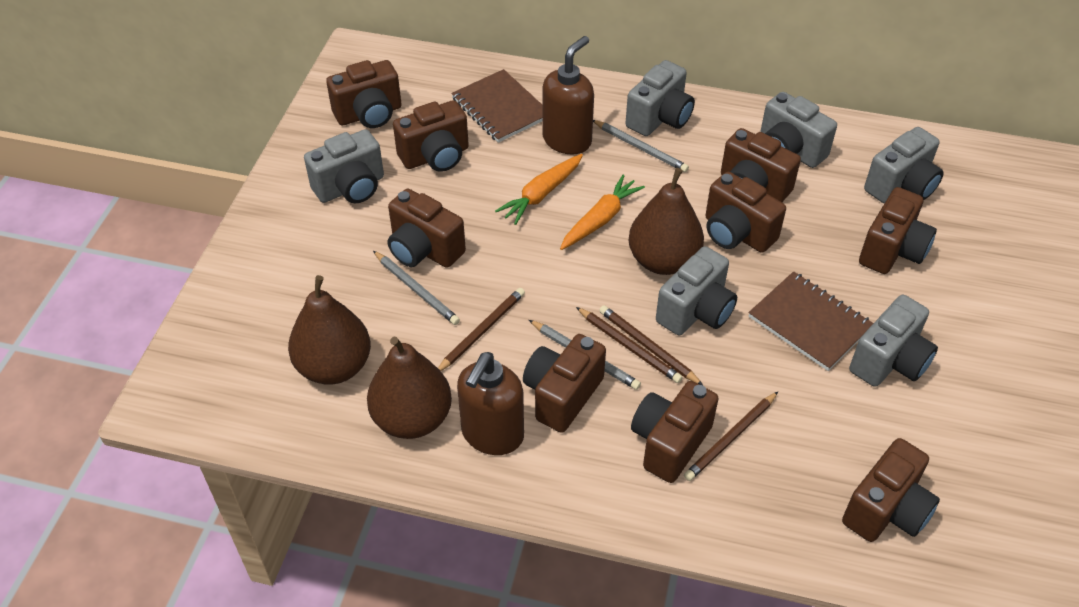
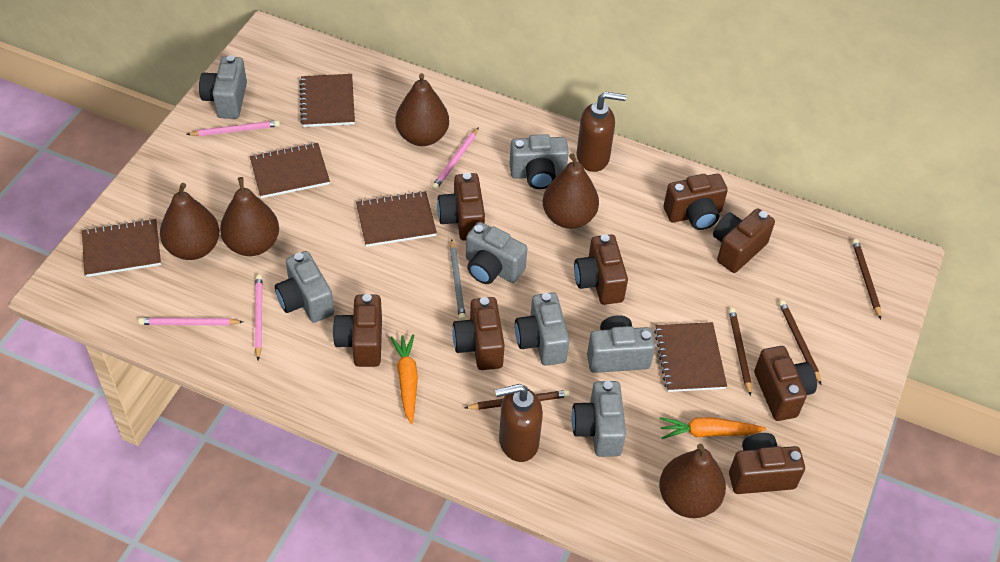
brown camera: [326,60,402,128] [388,189,466,268] [393,100,469,172] [523,334,606,433] [631,381,719,483] [705,172,786,253] [721,128,801,202] [842,438,940,542] [859,187,937,274] = 9 -> [333,294,382,367] [437,173,485,241] [452,297,505,370] [574,234,628,305] [663,174,728,230] [713,208,775,273] [729,433,805,494] [754,346,817,421] = 8
brown notebook: [451,69,542,143] [748,271,873,371] = 2 -> [82,218,161,277] [250,143,330,198] [299,74,355,127] [356,191,437,247] [654,322,727,392] = 5
brown pear: [288,275,371,385] [367,337,452,439] [628,168,704,275] = 3 -> [160,183,220,260] [220,177,279,256] [396,73,449,146] [543,153,599,229] [659,443,726,518] = 5
grey camera: [304,129,384,203] [626,60,695,136] [656,246,737,336] [760,92,837,168] [849,295,938,387] [864,127,944,204] = 6 -> [199,55,247,119] [275,251,334,323] [466,222,527,284] [510,134,569,189] [515,292,569,366] [571,381,626,457] [587,315,655,373] = 7
grey pencil: [373,251,460,325] [529,320,641,390] [593,120,689,172] = 3 -> [450,239,466,320] = 1
pink pencil: none = 0 -> [138,318,243,325] [186,120,280,136] [255,275,263,360] [432,127,479,190] = 4

